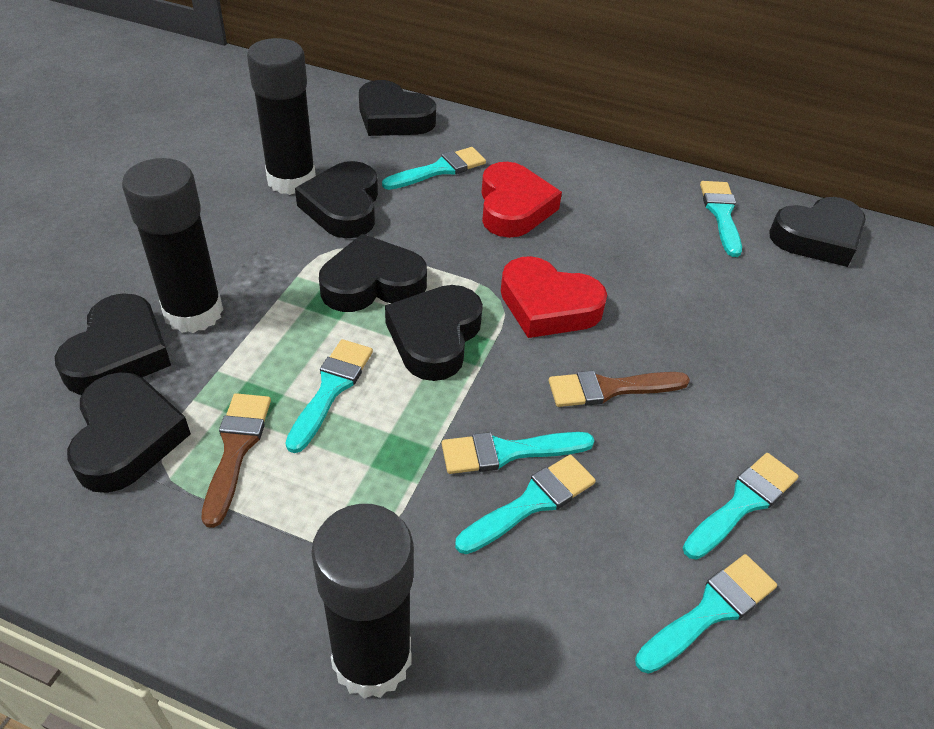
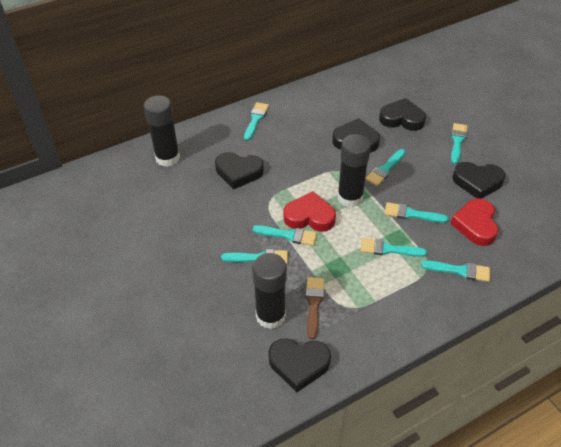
black heart: [55,293,171,395] [67,372,191,493] [295,161,378,238] [319,234,427,312] [359,80,436,136] [385,285,483,381] [769,197,866,267] = 7 -> [215,152,264,189] [268,338,331,392] [332,118,380,152] [379,98,426,131] [452,162,506,199] = 5
brown brush: [201,393,271,528] [549,371,690,407] = 2 -> [305,277,325,339] = 1
turquoise brush: [285,339,373,453] [382,147,486,190] [442,432,594,474] [455,455,596,554] [635,554,777,674] [683,453,799,560] [700,181,742,257] = 7 -> [221,249,288,265] [244,102,269,141] [253,225,317,246] [361,238,427,257] [365,149,405,186] [384,202,449,223] [421,260,490,282] [451,123,468,164] = 8

